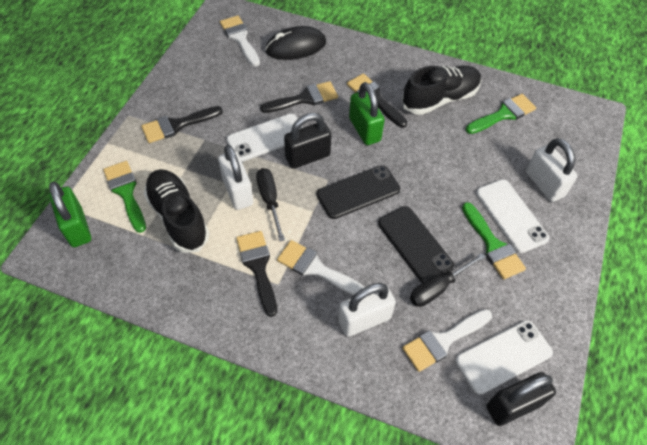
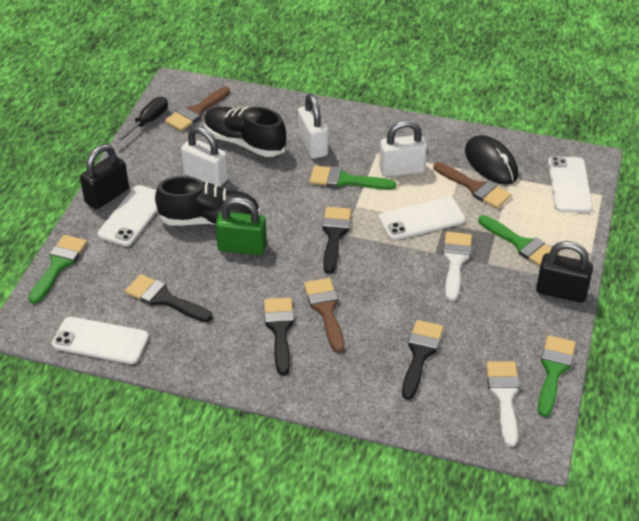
black phone: [317,165,400,219] [378,206,454,283] = 2 -> none = 0
black screwdriver: [256,168,285,242] [410,253,486,307] = 2 -> [114,97,168,144] = 1
brown brush: none = 0 -> [165,86,230,131] [304,278,345,353] [434,162,511,208] = 3
green brush: [103,161,146,233] [462,202,526,280] [466,94,536,134] = 3 -> [29,235,87,304] [310,166,396,190] [478,215,559,266] [538,335,576,417] = 4
green padlock: [49,182,91,247] [349,82,385,145] = 2 -> [216,197,267,255] = 1
white brush: [220,15,260,66] [277,240,365,295] [402,309,492,372] = 3 -> [443,232,472,301] [486,361,520,447] = 2
white phone: [227,114,303,162] [456,320,553,395] [476,179,549,253] = 3 -> [52,317,149,364] [98,185,157,246] [379,197,465,240] [548,156,593,213] = 4

